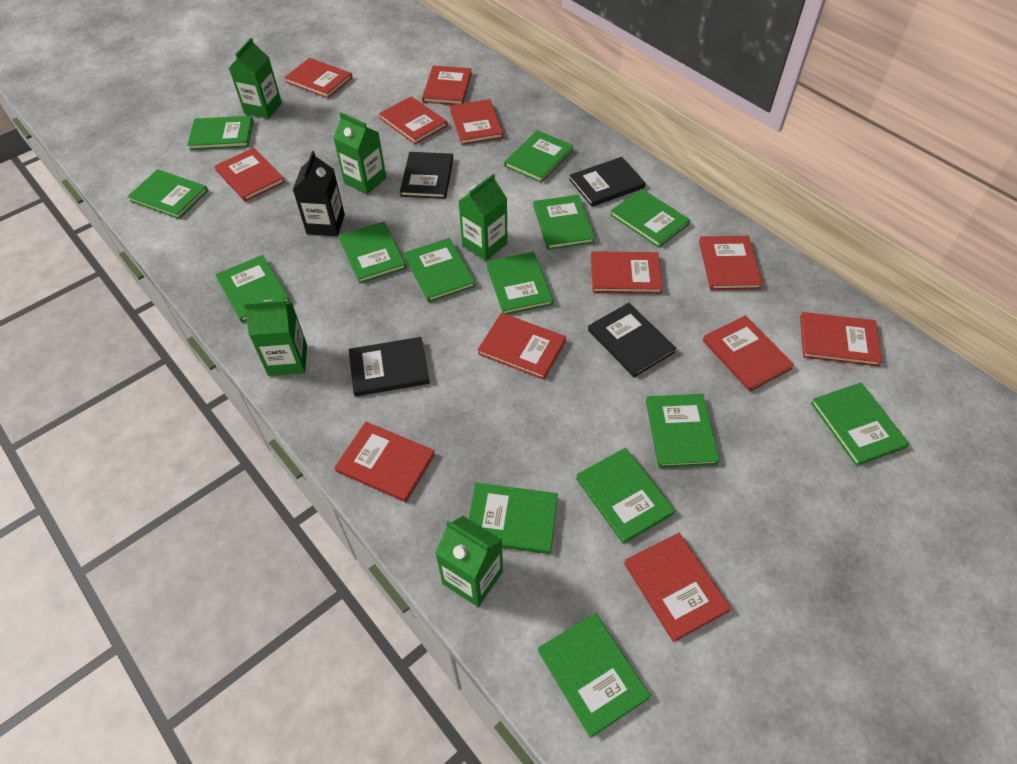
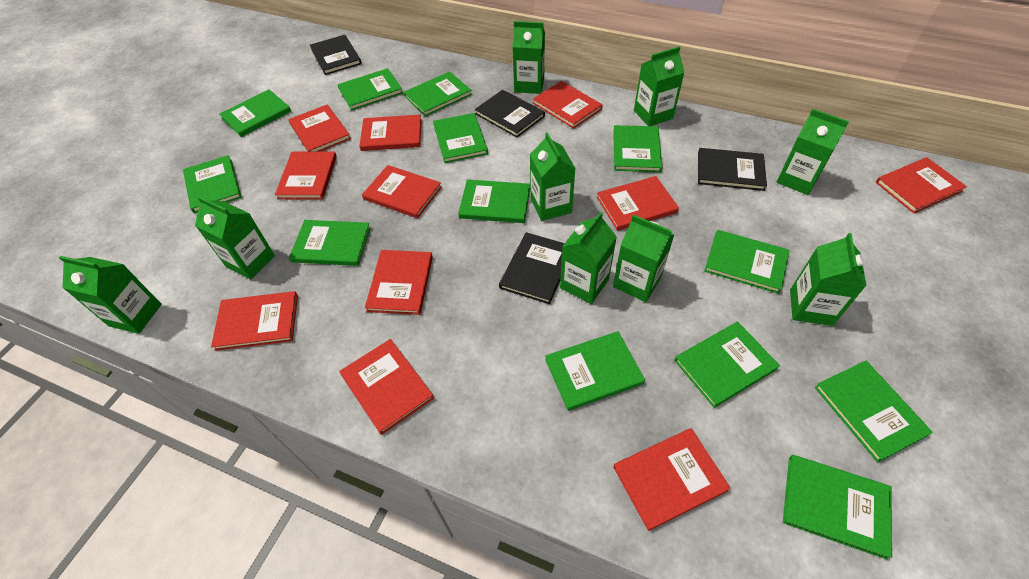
black carton: [293,151,345,236] = 1 -> none = 0
green book: [127,169,208,219] [187,116,253,150] [216,255,290,323] [338,221,406,284] [404,238,475,302] [468,483,558,554] [486,252,553,315] [504,130,574,183] [533,195,595,250] [538,613,651,738] [576,448,675,544] [610,189,690,248] [646,394,719,468] [811,383,909,466] = 14 -> [183,155,242,213] [219,89,291,137] [289,220,371,266] [337,68,403,110] [404,71,472,116] [433,113,488,163] [458,179,530,223] [545,331,645,411] [613,125,662,172] [674,322,780,408] [704,230,790,294] [783,455,892,559] [815,360,933,463] = 13
green carton: [229,38,282,119] [244,300,307,376] [333,112,386,194] [435,516,503,607] [459,174,507,261] = 5 -> [59,256,162,334] [195,196,275,280] [512,21,545,94] [530,132,576,221] [560,212,617,304] [613,215,674,302] [634,46,685,126] [777,109,849,195] [790,233,866,326] = 9
red book: [214,148,285,202] [284,58,352,98] [334,422,435,502] [379,96,448,144] [422,66,472,105] [450,99,503,145] [478,313,566,380] [591,251,663,294] [624,533,731,642] [699,236,763,290] [703,315,794,392] [800,312,882,367] = 12 -> [211,291,298,351] [275,152,337,199] [288,104,351,152] [339,339,434,435] [359,115,422,151] [362,165,442,218] [365,250,433,315] [533,81,603,129] [597,176,679,231] [613,428,731,531] [876,157,967,214] = 11

